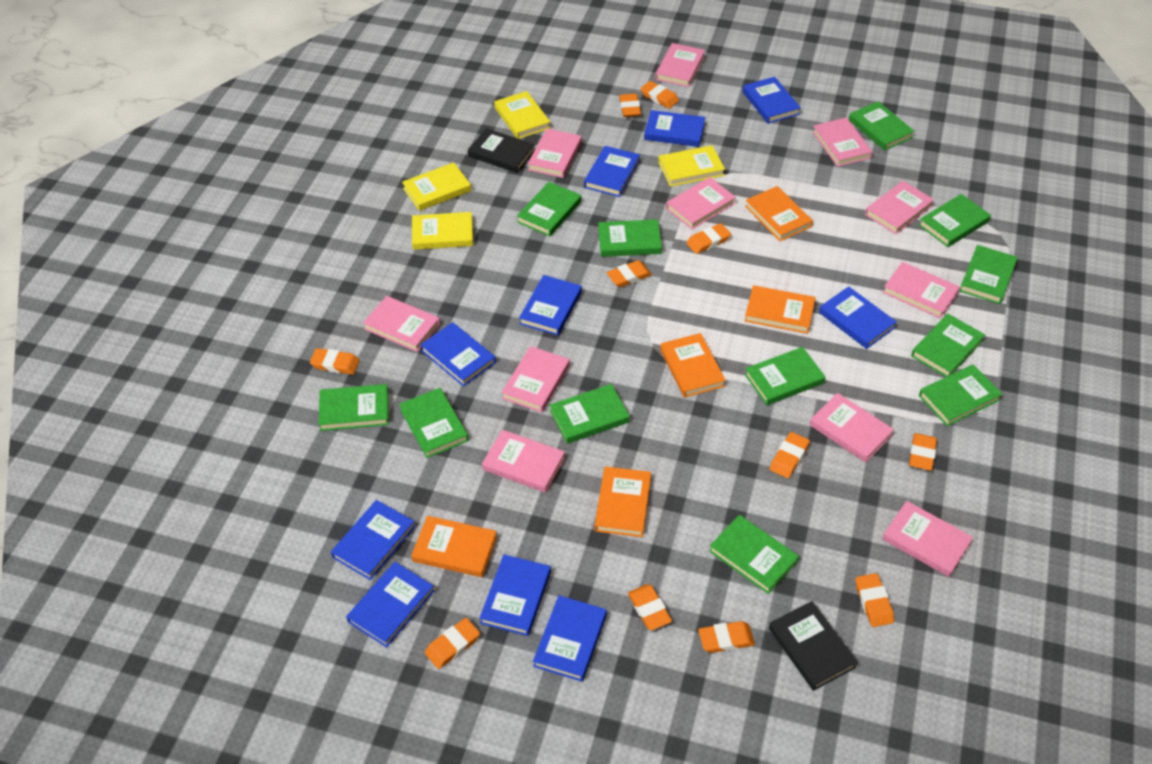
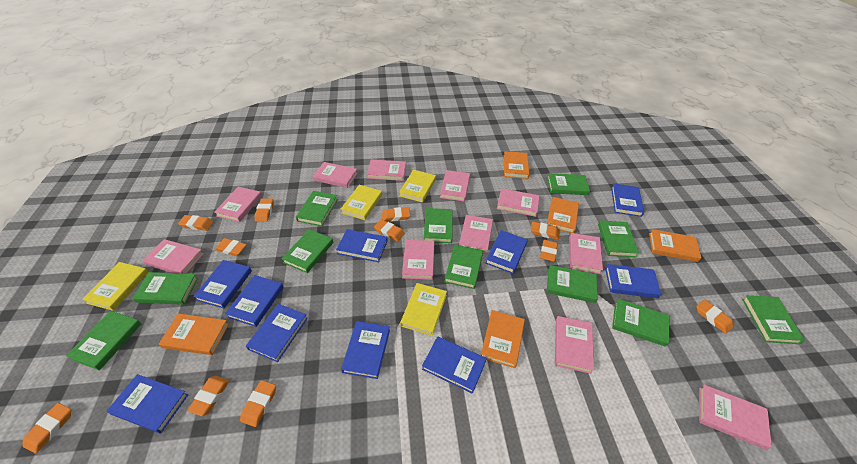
black book: [468,128,535,173] [769,601,858,691] = 2 -> none = 0
green book: [318,384,389,431] [399,388,469,458] [517,182,582,236] [550,384,630,444] [598,219,662,257] [709,515,799,594] [745,347,826,405] [849,101,915,151] [911,314,985,377] [919,194,991,247] [919,364,1003,426] [959,245,1018,304] = 12 -> [66,311,141,370] [132,272,198,305] [282,229,333,273] [296,191,338,226] [424,208,453,243] [444,244,483,289] [547,173,590,195] [547,265,598,303] [598,220,639,257] [612,299,669,347] [742,295,805,344] = 11

